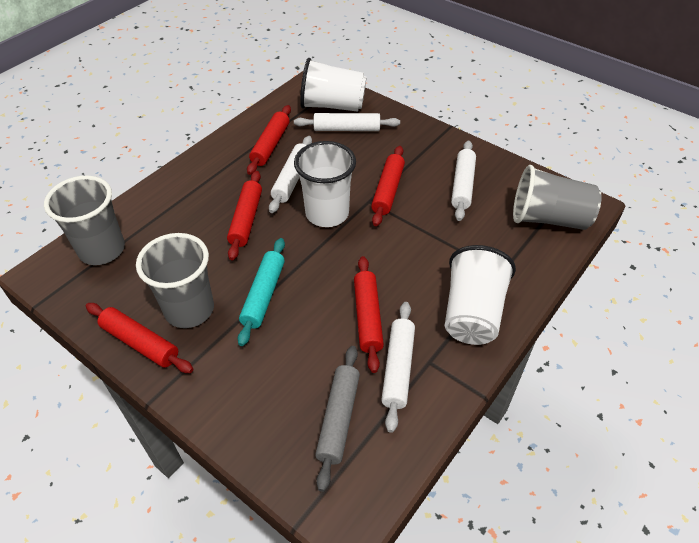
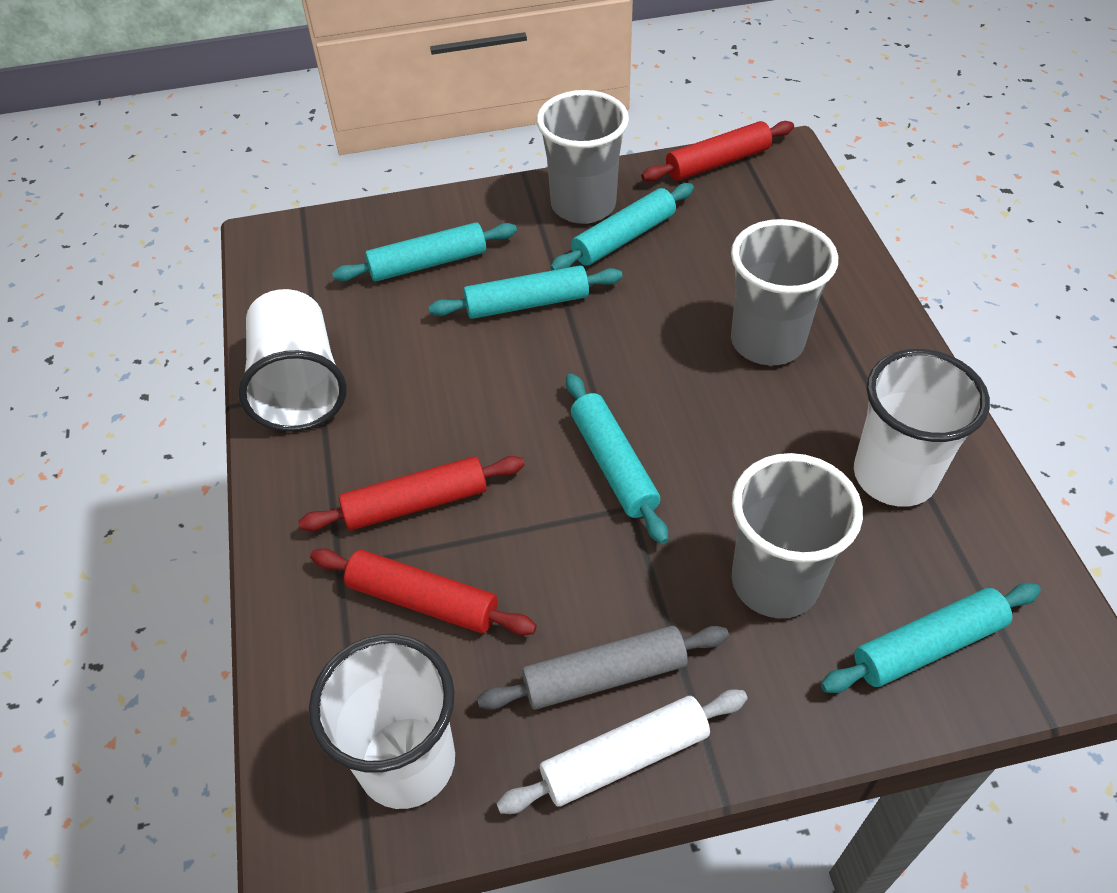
red rolling pin: [86,303,193,373] [227,171,262,260] [247,105,291,175] [354,256,384,373] [371,146,405,226] = 5 -> [298,456,525,531] [310,548,537,636] [641,121,794,182] = 3
turquoise rolling pin: [238,238,285,346] = 1 -> [332,222,517,281] [428,265,623,319] [550,183,694,271] [566,374,668,544] [821,583,1041,693] = 5
white rolling pin: [269,136,312,213] [294,113,400,131] [381,302,415,433] [451,141,476,221] = 4 -> [496,690,748,814] = 1

